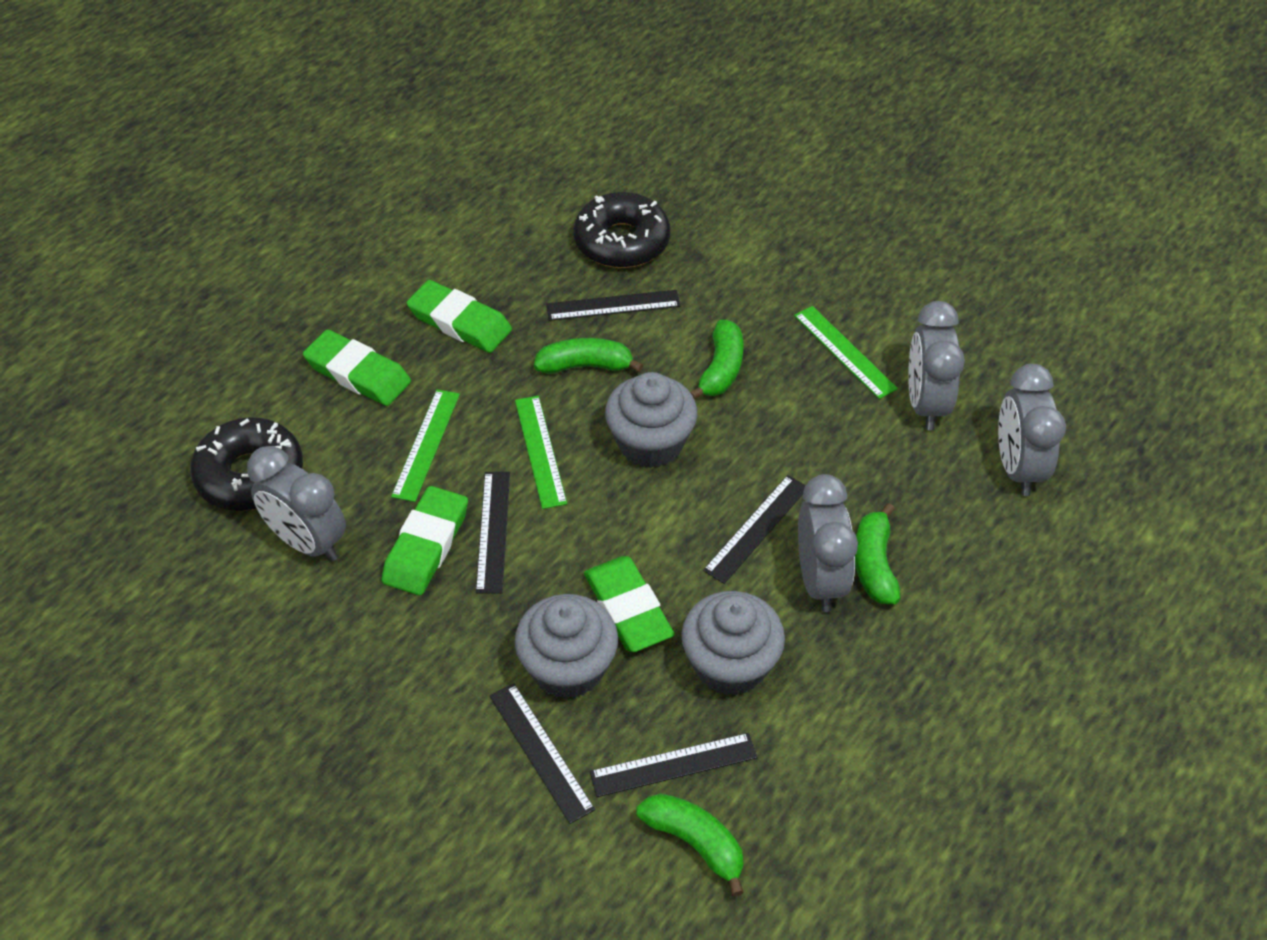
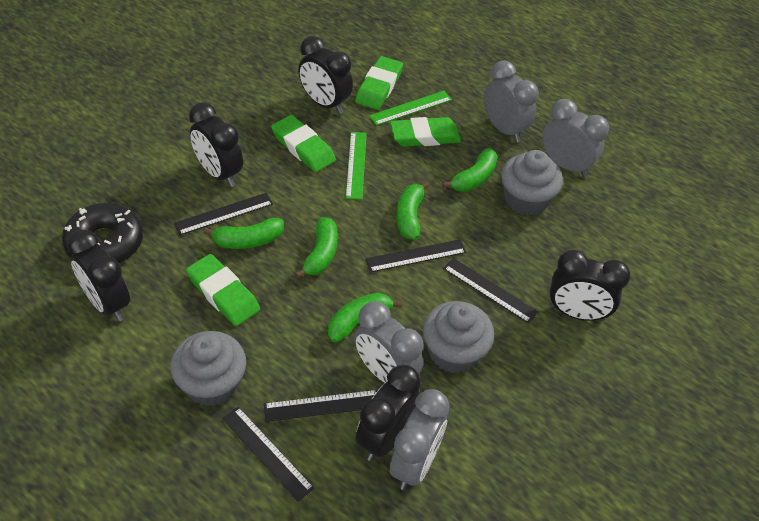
black clock: none = 0 -> [67,230,130,321] [189,102,243,187] [298,36,353,114] [356,365,421,461] [549,250,631,321] = 5
black donut: [190,417,303,511] [573,192,670,268] = 2 -> [62,203,143,263] = 1
green banana: [534,338,643,374] [636,794,744,897] [690,320,743,399] [855,503,900,604] = 4 -> [204,218,284,249] [295,217,338,278] [328,293,402,342] [396,181,430,239] [442,148,498,192] = 5
green ruler: [391,389,460,502] [515,396,567,509] [794,306,898,399] = 3 -> [346,132,367,200] [369,91,452,126] = 2

